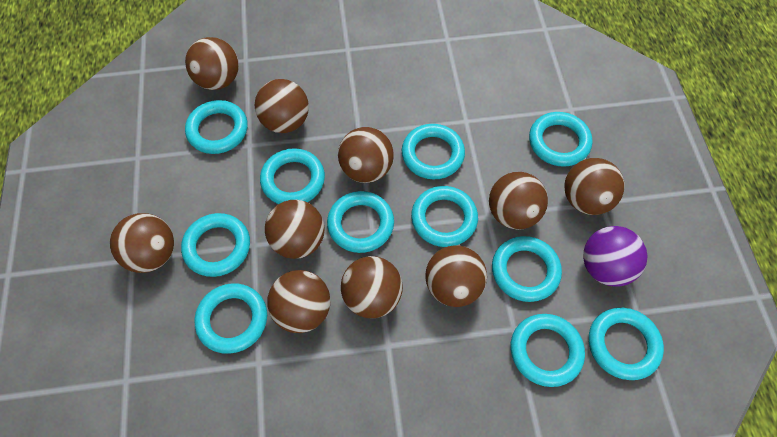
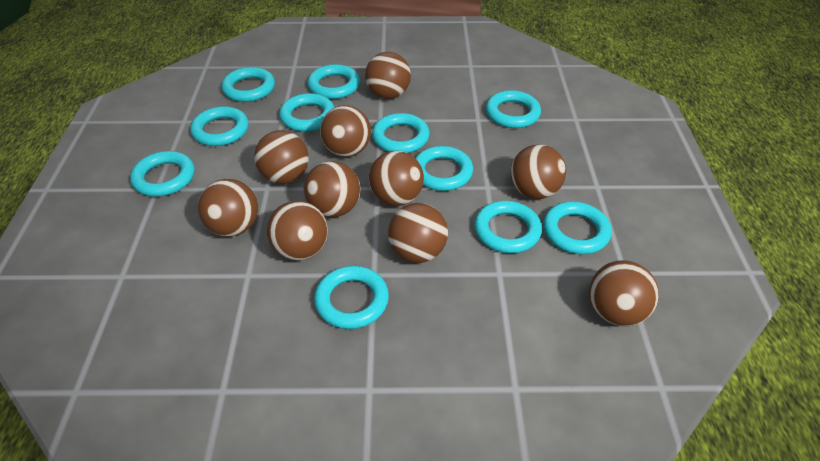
purple ball: [583,226,648,287] = 1 -> none = 0

